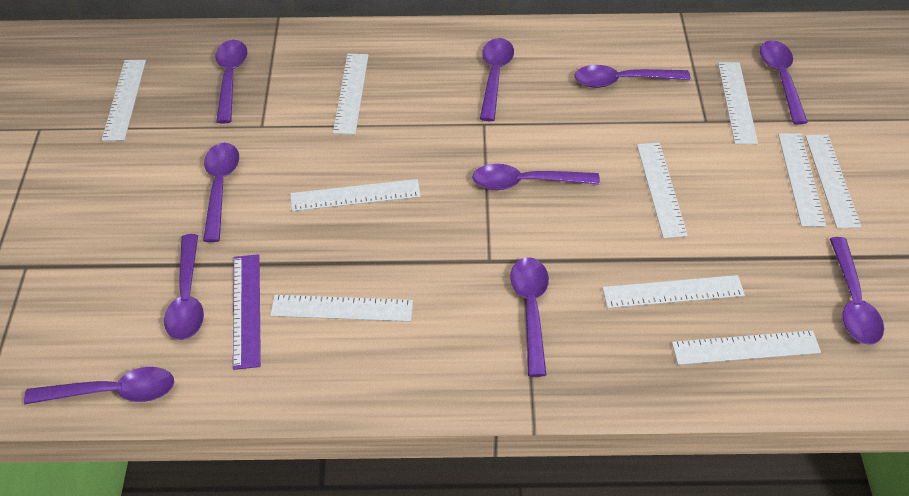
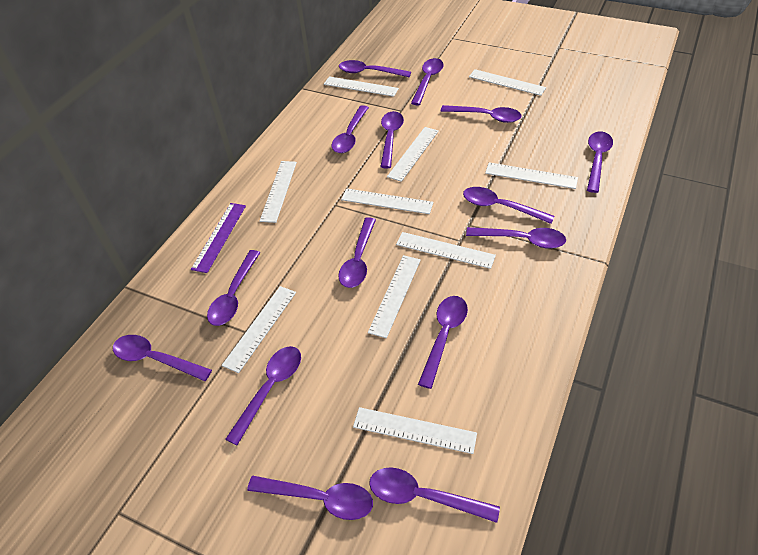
purple spoon: [24,367,174,405] [164,234,204,340] [203,143,239,242] [216,40,247,123] [472,164,600,190] [480,38,514,121] [510,257,549,377] [574,65,691,88] [760,40,808,125] [830,237,884,345] = 10 -> [113,335,212,381] [207,250,260,326] [225,346,301,445] [247,476,373,520] [332,105,369,153] [338,217,376,288] [339,60,411,77] [369,467,500,523] [381,111,404,168] [411,58,444,105] [418,296,468,389] [441,105,522,123] [463,187,555,224] [466,227,566,249] [587,131,613,193] = 15

